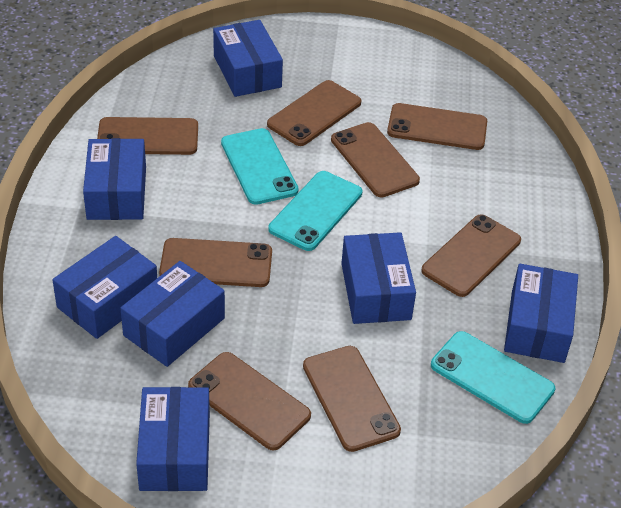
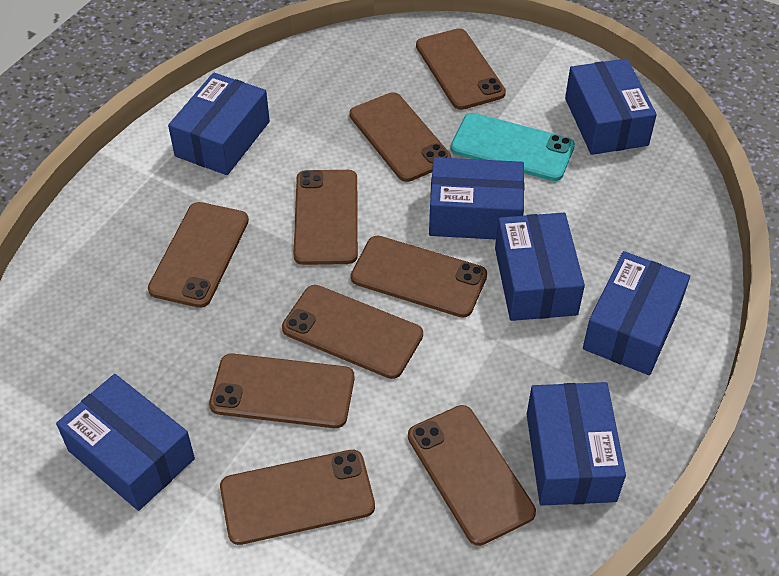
brown phone: [97,117,198,155] [159,238,272,287] [188,352,311,451] [267,80,361,146] [303,346,401,452] [331,122,420,197] [387,103,487,150] [421,214,521,297] = 8 -> [148,202,249,308] [209,353,355,428] [220,450,375,545] [282,285,423,379] [294,170,358,265] [350,92,452,182] [351,236,487,318] [408,405,536,546] [416,28,506,110] = 9
turquoise phone: [221,128,299,205] [268,171,363,251] [431,331,555,424] = 3 -> [451,113,575,181] = 1

